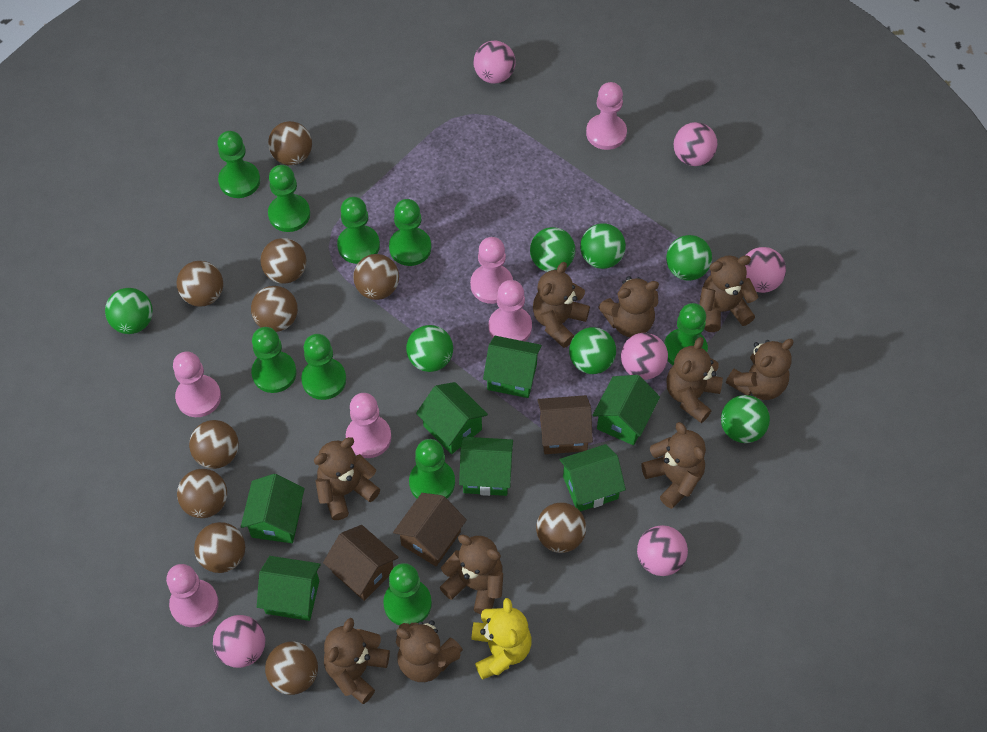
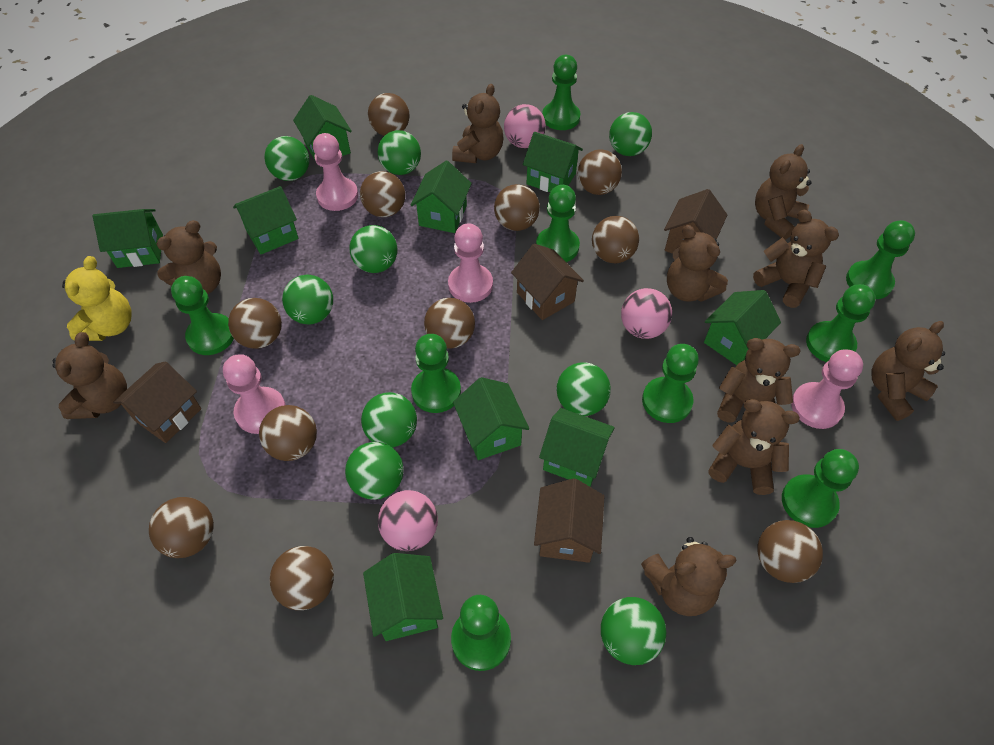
brown ball: [177,261,223,307] [177,469,227,518] [189,420,239,469] [194,522,245,573] [251,286,298,332] [260,238,306,284] [265,641,318,695] [268,121,312,165] [353,254,399,300] [536,502,586,553] = 10 -> [149,497,214,558] [228,298,282,349] [259,405,317,461] [270,546,334,610] [360,171,405,217] [368,93,410,136] [424,298,475,349] [494,184,540,231] [578,150,622,195] [592,216,639,263] [757,520,823,583] = 11
brown house: [323,525,398,601] [393,493,467,566] [537,395,593,454] = 3 -> [113,361,201,443] [511,244,584,320] [534,478,605,563] [664,189,727,254] = 4
green ball: [105,288,153,334] [406,325,453,372] [530,227,575,272] [569,327,616,374] [580,223,626,269] [666,235,712,281] [721,395,770,443] = 7 -> [264,136,309,181] [282,275,333,325] [345,442,404,500] [350,225,398,273] [361,392,417,447] [378,130,421,175] [556,362,611,416] [601,597,666,665] [609,112,652,156] = 9
green house: [241,474,305,543] [257,556,320,621] [416,382,488,454] [459,437,513,496] [483,336,542,398] [559,444,626,511] [593,375,660,445] = 7 -> [93,209,163,268] [233,186,299,255] [293,95,352,160] [363,553,443,641] [411,161,472,233] [453,377,529,460] [523,132,583,192] [539,408,615,487] [704,290,781,365] = 9
pink ball: [213,615,265,668] [473,41,515,84] [621,333,668,380] [637,525,688,576] [674,122,718,166] [745,247,786,293] = 6 -> [378,490,438,551] [504,104,546,148] [621,288,672,339] = 3
pink pawn: [166,564,219,627] [173,351,221,417] [346,393,391,458] [470,237,513,304] [489,280,532,341] [586,82,627,150] = 6 -> [223,354,286,434] [313,133,358,211] [448,223,493,303] [791,349,863,429] = 4

